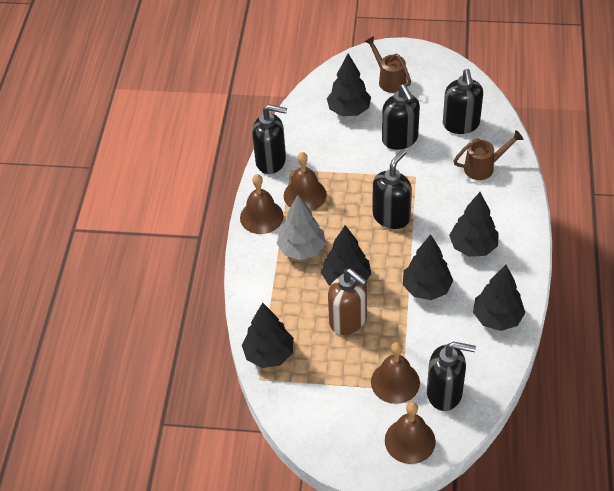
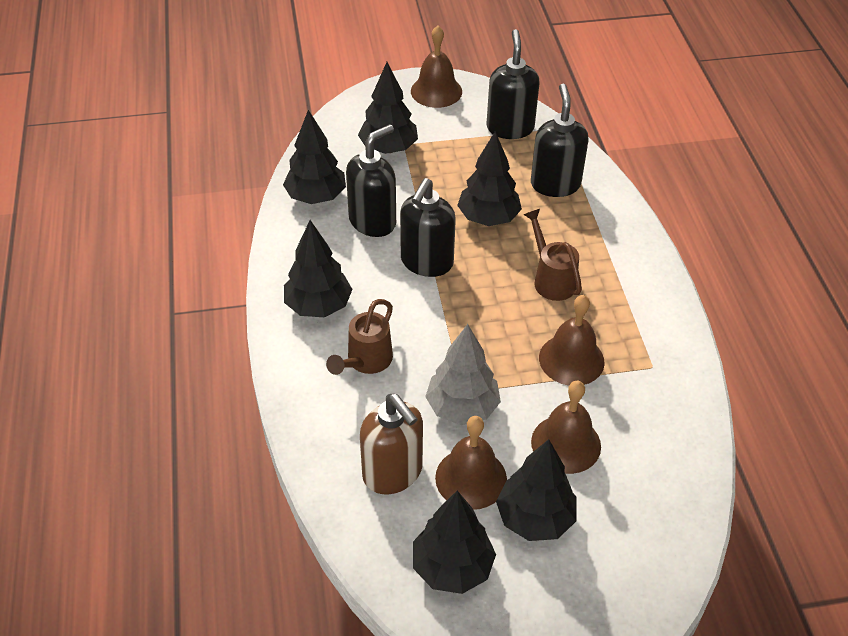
black soap dispenser: [252,104,287,174] [373,149,412,229] [382,84,420,150] [427,342,476,411] [443,69,483,134] = 5 -> [346,124,396,237] [400,178,456,277] [486,29,540,139] [531,84,588,197] = 4

